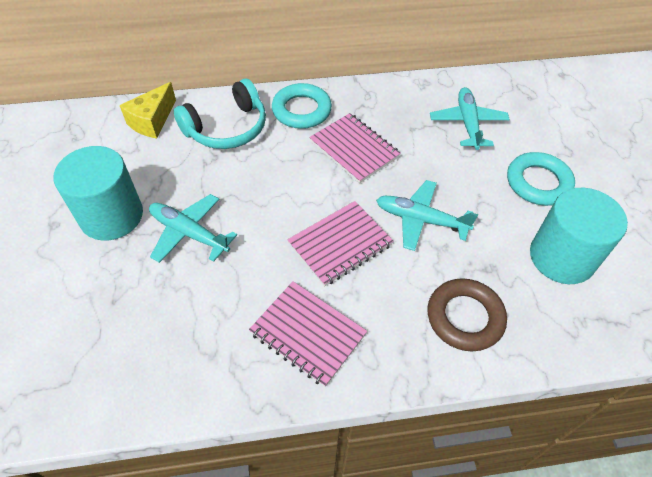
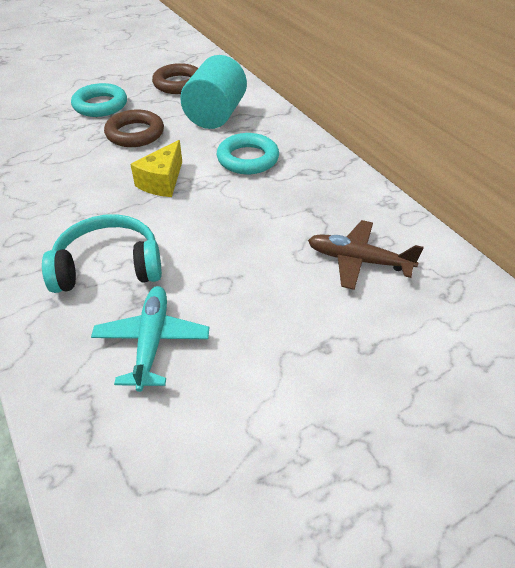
brown plane: none = 0 -> [308,220,424,290] = 1
brown ring: [428,278,507,351] = 1 -> [104,109,164,147] [152,63,198,94] = 2
pink notebook: [249,281,367,387] [287,201,393,286] [309,113,401,184] = 3 -> none = 0
turquoise cylinder: [54,146,143,241] [530,188,628,284] = 2 -> [180,55,247,129] = 1
turquoise plane: [149,194,237,263] [376,180,478,251] [430,87,510,150] = 3 -> [91,286,209,392] = 1

